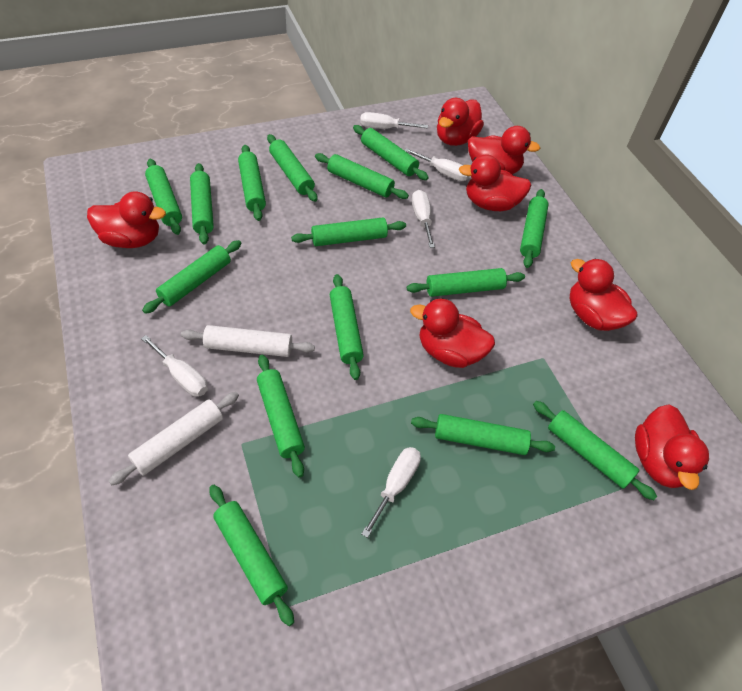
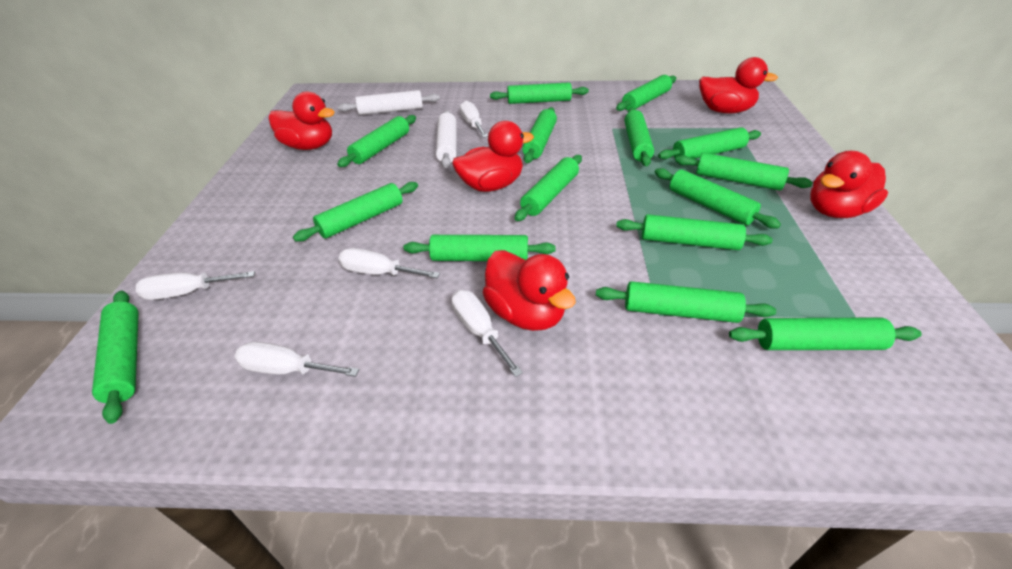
red duck: [87,191,166,248] [410,299,495,368] [437,98,484,146] [459,155,531,211] [468,126,540,174] [569,259,637,331] [635,405,709,490] = 7 -> [269,91,335,150] [452,121,534,192] [482,250,576,331] [699,57,778,114] [810,151,888,218] = 5

